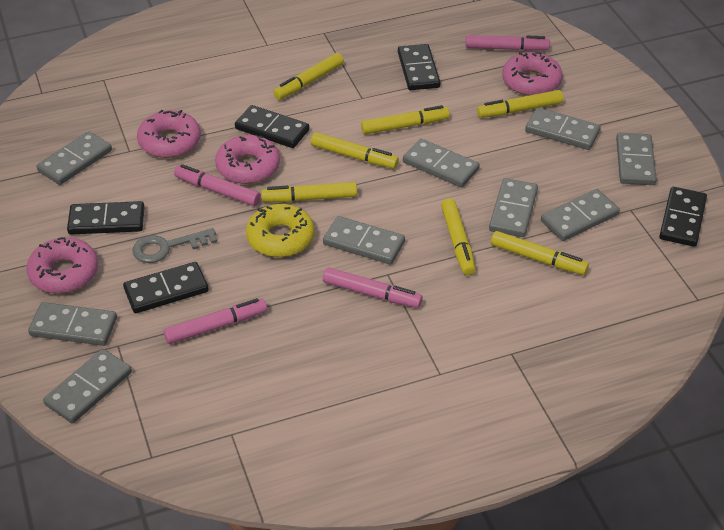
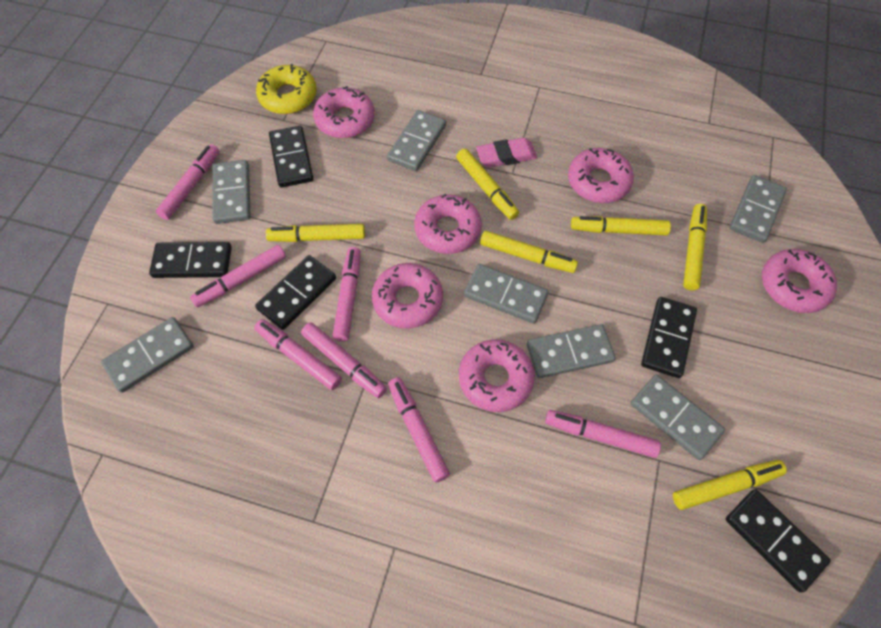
grey domino: [28,302,117,346] [37,131,112,185] [43,349,132,424] [323,216,405,265] [403,139,480,187] [489,178,538,237] [525,107,601,150] [541,189,620,241] [616,133,657,185] = 9 -> [101,317,194,393] [213,160,251,224] [387,110,446,171] [464,264,549,324] [527,324,616,378] [631,375,725,460] [730,175,787,243] = 7
grey key: [132,228,217,263] = 1 -> none = 0
pink donut: [26,237,98,294] [137,110,201,158] [215,135,280,184] [502,52,563,96] = 4 -> [313,86,375,138] [372,263,443,329] [414,194,482,254] [459,339,535,412] [568,148,634,203] [762,249,837,313] = 6
pink eraser: none = 0 -> [476,138,537,167] = 1
pink marker: [164,298,267,344] [174,164,261,206] [323,267,423,308] [466,35,550,51] = 4 -> [156,144,220,220] [190,245,286,307] [254,319,342,390] [301,322,387,398] [332,247,361,342] [388,377,450,483] [545,410,661,458] = 7
yellow marker: [261,182,357,202] [273,53,344,100] [311,132,399,169] [361,105,450,135] [441,198,476,275] [477,90,563,118] [491,231,589,275] = 7 -> [266,224,365,242] [456,149,519,220] [480,231,578,273] [571,216,671,236] [673,460,787,510] [683,204,707,291] = 6

